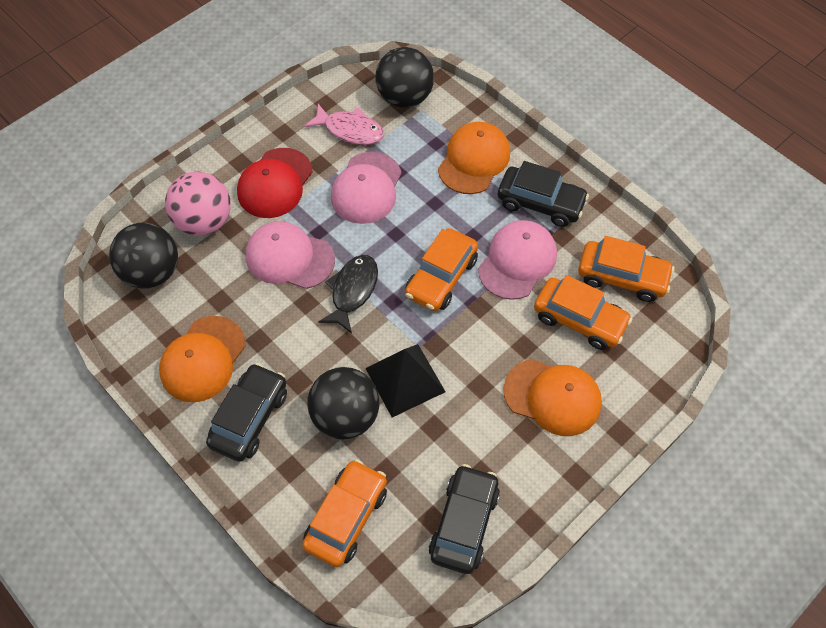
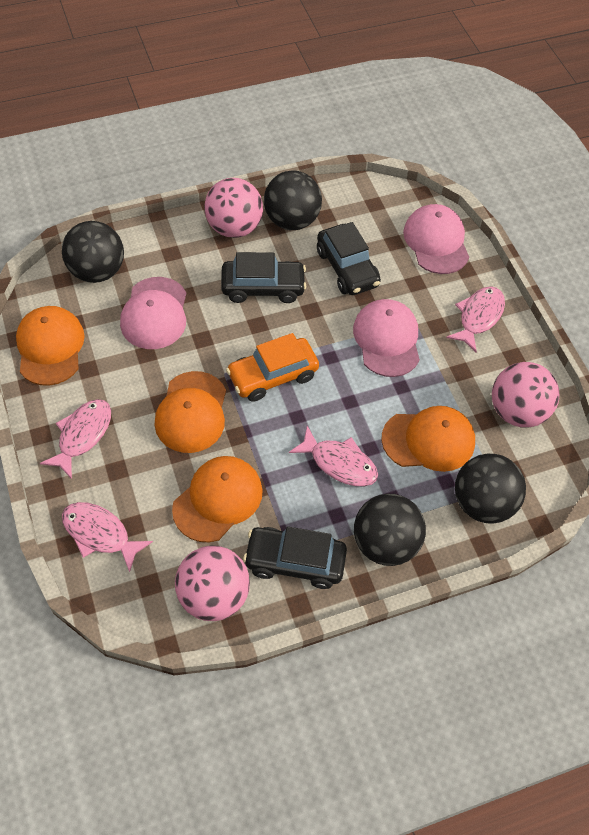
black ball: [109,223,178,289] [307,367,379,439] [375,47,434,108] = 3 -> [62,221,124,283] [264,170,322,230] [354,494,426,566] [455,454,526,524] = 4
black fish: [318,255,378,334] = 1 -> none = 0
black pyramid: [365,344,445,417] = 1 -> none = 0
orange cap: [159,316,245,402] [438,122,510,194] [503,359,602,436] = 3 -> [16,306,85,386] [155,371,226,453] [172,456,263,542] [381,406,475,472] = 4
orange car: [302,459,387,567] [405,228,478,311] [534,275,632,350] [578,236,674,302] = 4 -> [226,333,319,401] = 1
pink ball: [165,172,231,236] = 1 -> [175,546,250,621] [204,178,263,238] [492,362,560,428] = 3
pink fish: [304,104,384,145] = 1 -> [40,399,111,479] [62,502,153,572] [289,426,378,486] [446,286,505,353] = 4
red cap: [237,148,313,218] = 1 -> none = 0

